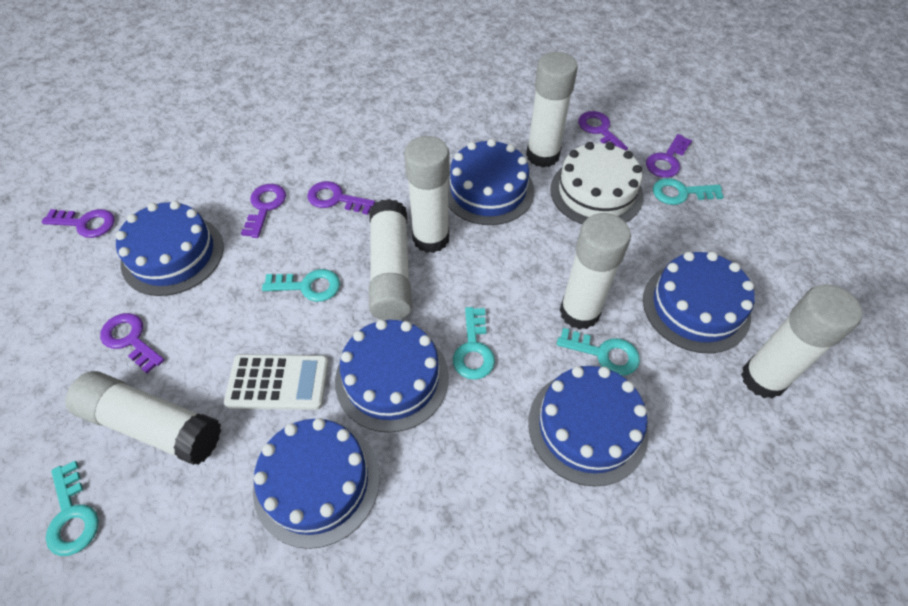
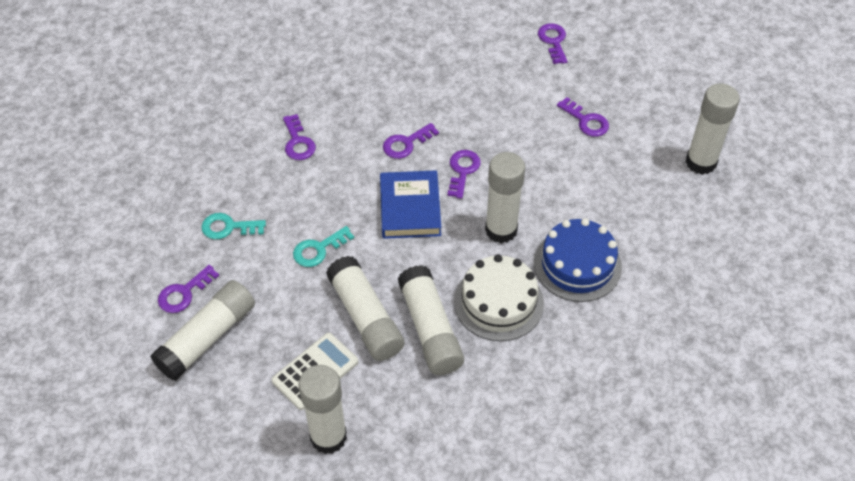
blue book: none = 0 -> [380,170,441,239] = 1
blue cake: [116,201,224,296] [253,418,380,549] [335,319,449,433] [448,139,534,225] [528,366,649,486] [643,252,755,354] = 6 -> [534,218,622,302] = 1
turquoise key: [46,461,99,556] [262,269,340,302] [453,307,495,379] [557,328,640,376] [653,178,724,205] = 5 -> [201,213,266,239] [293,226,354,267] = 2

